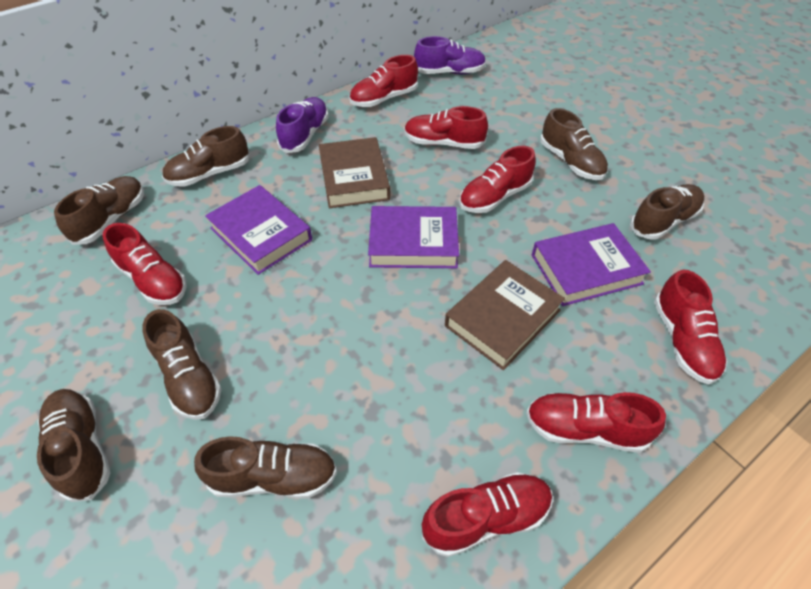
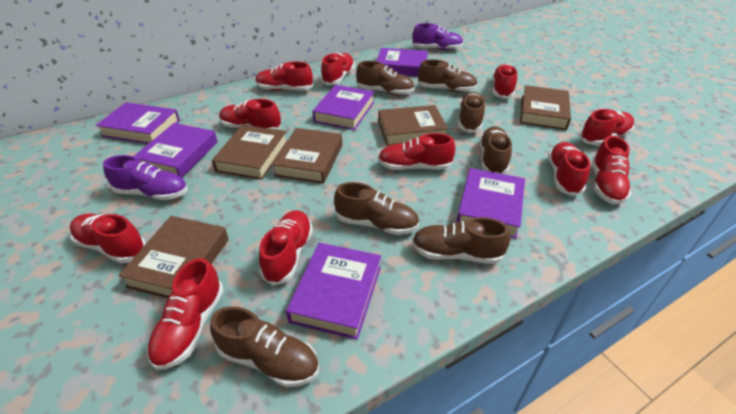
brown book: [319,137,390,208] [445,260,565,370] = 2 -> [118,216,229,298] [212,125,287,180] [272,128,342,184] [378,105,448,146] [520,85,571,130] = 5
purple book: [205,185,312,275] [368,206,459,268] [532,223,651,306] = 3 -> [96,102,180,144] [134,123,218,178] [286,243,381,340] [312,85,374,130] [376,48,428,77] [457,168,525,239] = 6
red shoe: [102,223,187,305] [350,55,418,107] [404,106,488,149] [422,472,553,557] [459,146,536,213] [526,392,666,453] [654,270,727,385] = 7 -> [70,214,146,263] [147,258,224,370] [219,99,281,130] [256,62,313,91] [259,210,313,286] [321,53,355,85] [378,133,455,170] [492,64,517,99] [548,142,591,196] [579,109,634,146] [592,136,631,204] = 11

